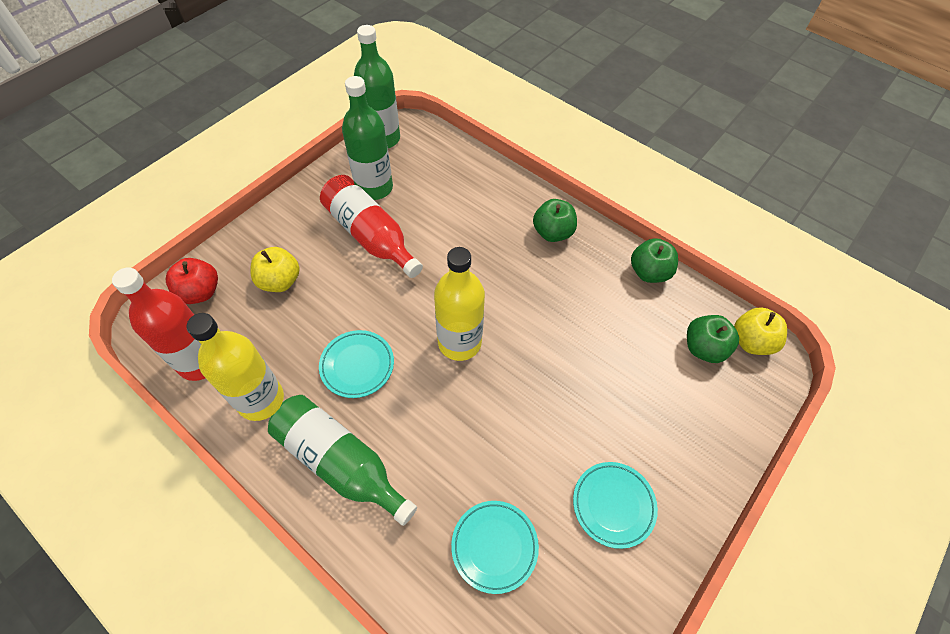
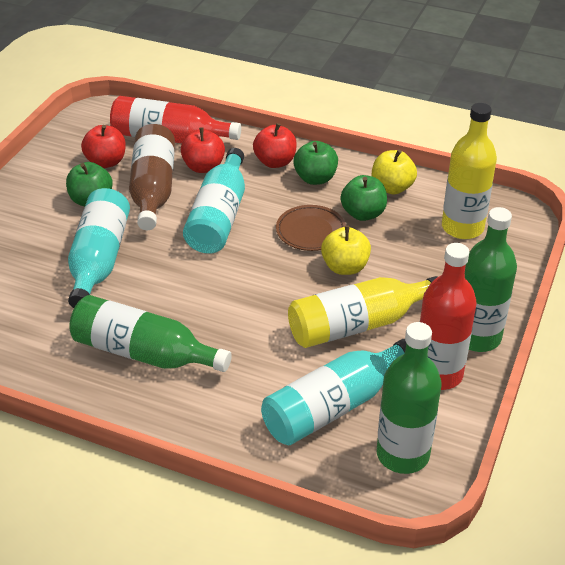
brown bottle: none = 0 -> [129,124,175,230] = 1
brown plate: none = 0 -> [276,205,346,251] = 1
red apple: [166,258,218,304] = 1 -> [81,125,126,168] [181,127,225,173] [253,123,297,168] = 3
turquoise bottle: none = 0 -> [68,188,130,308] [183,148,245,254] [261,339,406,445] = 3
turquoise plate: [319,330,394,398] [451,501,539,594] [573,462,658,549] = 3 -> none = 0

